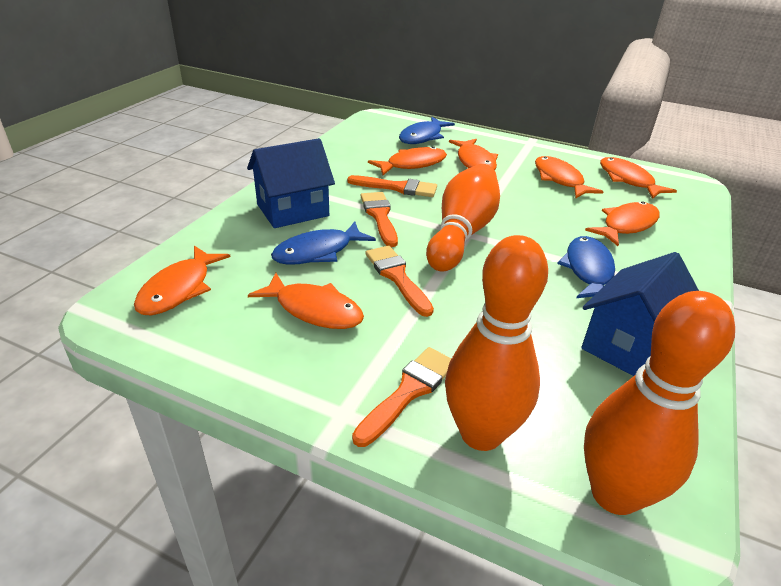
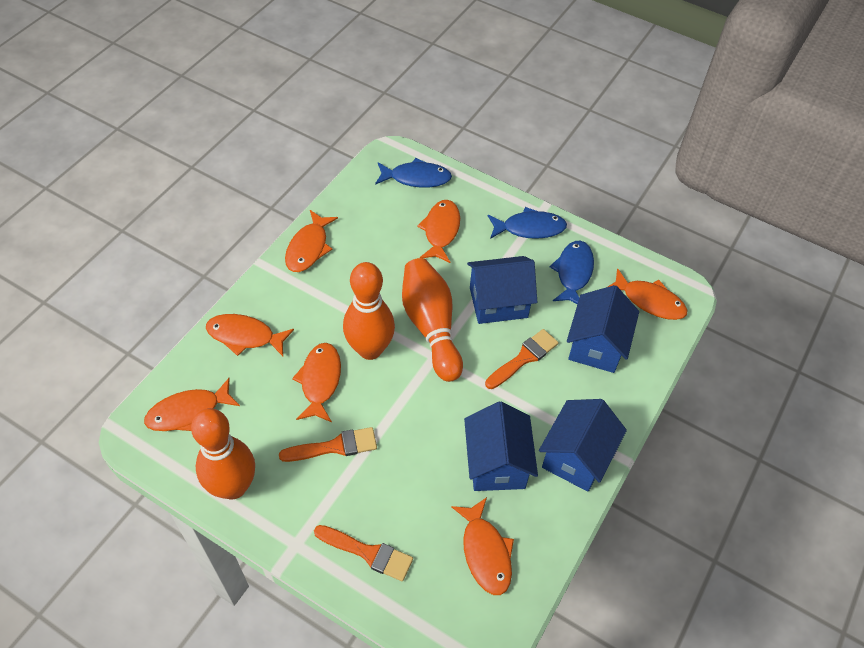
blue house: [247,138,335,228] [581,252,699,376] = 2 -> [464,401,538,491] [467,256,537,324] [539,399,627,492] [567,285,639,373] = 4
orange brush: [347,175,437,197] [352,347,452,447] [361,192,398,247] [365,246,434,317] = 4 -> [279,427,377,462] [314,525,413,581] [485,329,559,389] = 3

